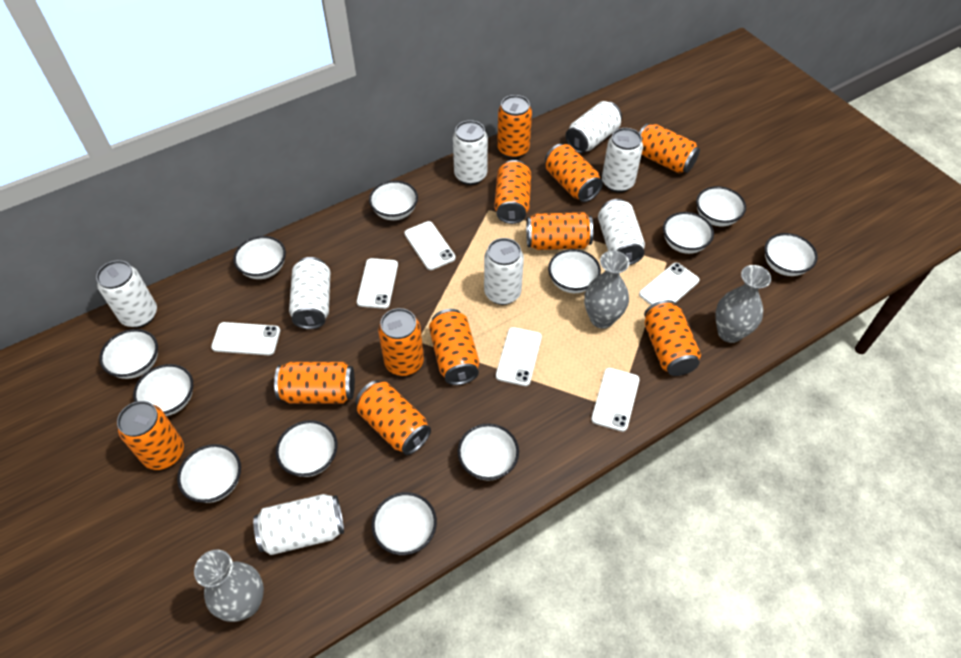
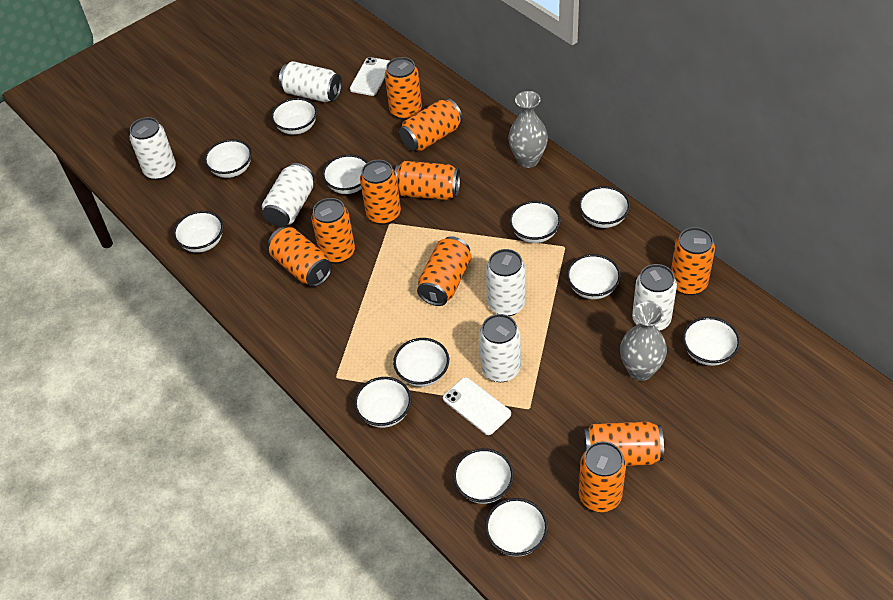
grey vase: [194,550,264,622] [584,251,629,329] [715,265,772,343] = 3 -> [508,91,548,168] [620,302,667,381] = 2
orange can: [117,401,184,470] [274,362,355,403] [355,380,431,455] [378,308,424,376] [429,309,479,385] [494,160,531,224] [497,95,532,159] [526,212,593,250] [545,144,603,202] [639,123,700,173] [644,300,701,376] = 11 -> [268,227,332,287] [311,198,355,264] [360,160,401,225] [385,57,422,120] [395,161,460,200] [399,98,463,151] [417,236,472,306] [579,441,626,512] [584,422,664,466] [671,227,715,295] = 10
white can: [96,260,157,328] [253,494,344,555] [289,257,330,329] [453,120,488,185] [484,238,524,305] [565,101,622,153] [598,199,645,265] [602,128,643,193] = 8 -> [130,117,176,180] [262,163,314,227] [279,61,342,102] [479,314,521,382] [486,249,526,316] [632,264,677,331] = 6
white phone: [211,322,280,355] [357,258,398,309] [404,221,456,270] [496,327,542,386] [591,368,640,432] [639,263,699,305] = 6 -> [350,57,389,96] [443,377,511,435] = 2

